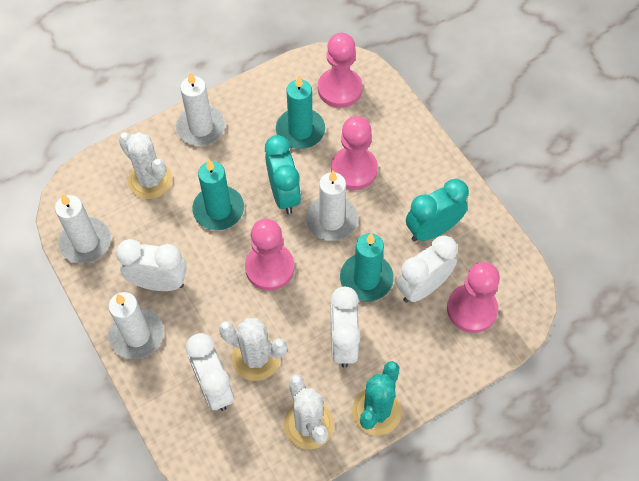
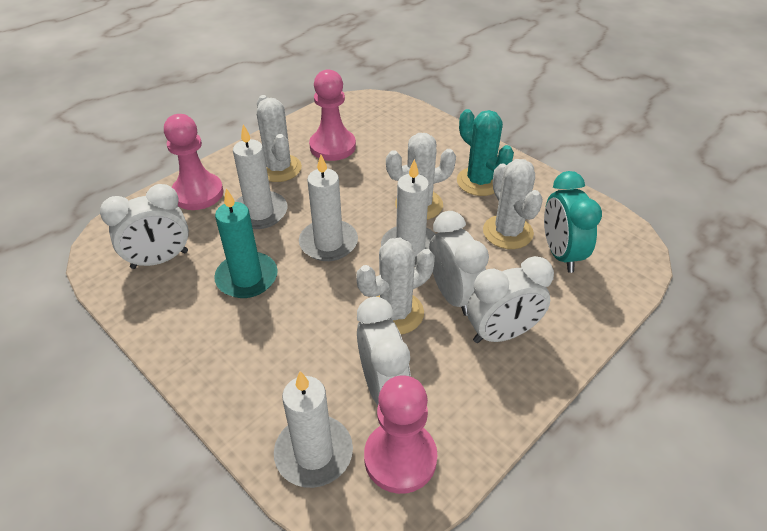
pink pawn: [245,219,294,290] [318,33,362,108] [331,116,378,190] [447,262,500,333] = 4 -> [164,114,224,210] [309,69,356,161] [364,375,438,494] = 3
turquoise candle: [192,160,244,230] [276,75,325,149] [340,233,394,301] = 3 -> [214,188,278,298] = 1
turquoise clock: [265,135,301,214] [406,179,469,242] = 2 -> [544,171,602,273] = 1
white cactus: [118,132,172,199] [219,318,287,381] [284,374,334,449] = 3 -> [257,95,302,182] [356,238,435,334] [386,133,456,220] [483,159,543,249] = 4

